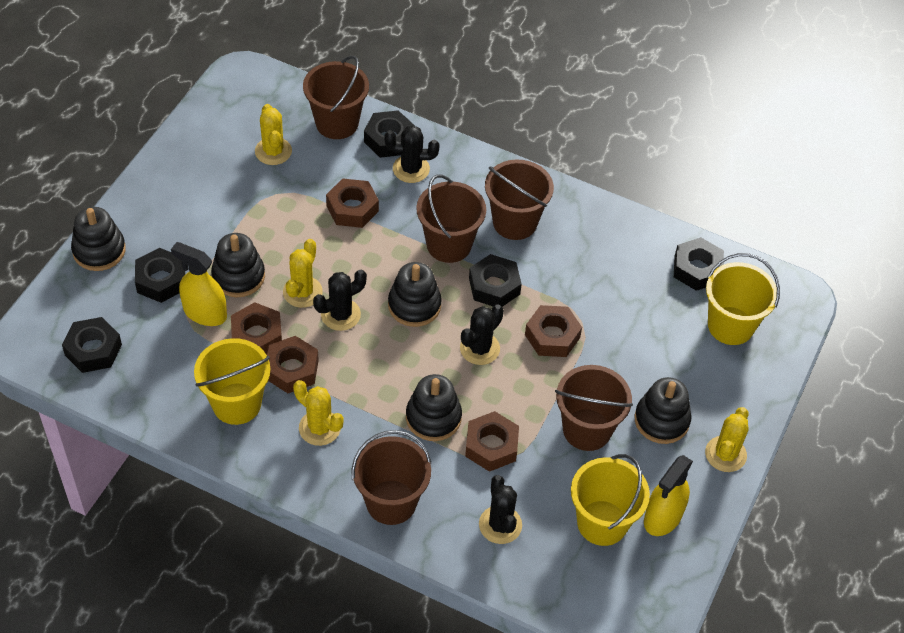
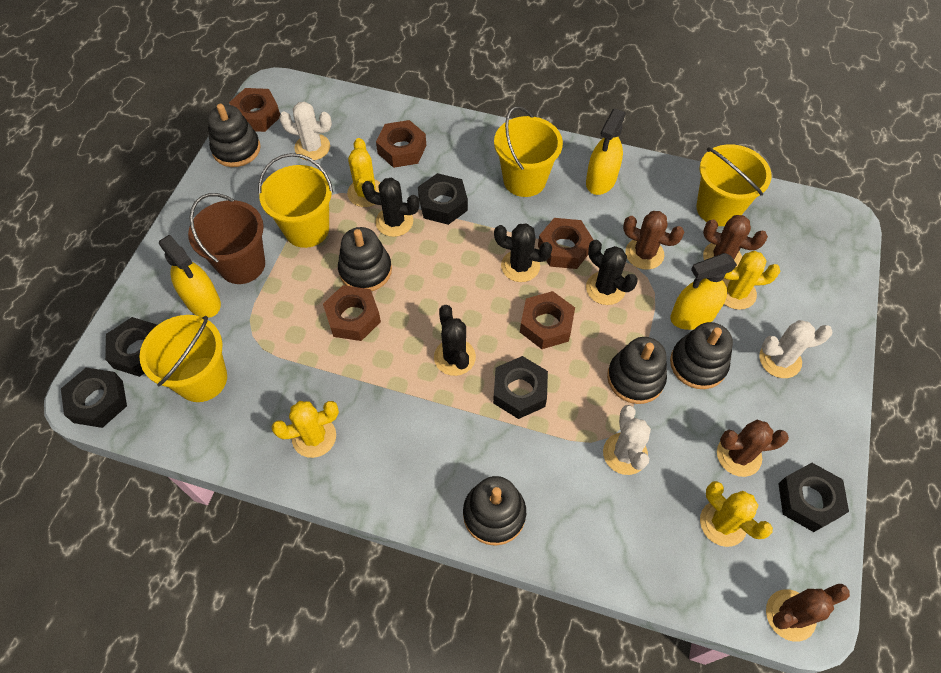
brown bucket: [303,56,369,139] [351,430,431,525] [416,175,486,263] [485,159,554,240] [555,365,633,451] = 5 -> [188,193,265,284] = 1
brown cactus: none = 0 -> [623,211,684,270] [703,215,768,267] [717,420,789,477] [766,584,850,642] = 4
white cactus: none = 0 -> [279,101,332,161] [603,405,651,475] [759,320,833,378] = 3
yellow bucket: [194,338,271,425] [571,454,650,546] [706,253,780,345] = 3 -> [139,315,227,402] [258,153,333,248] [494,106,563,197] [696,144,772,226] = 4
yellow spray bottle: [171,242,227,326] [644,455,693,536] = 2 -> [159,235,221,318] [586,108,626,195] [670,253,737,330] = 3

